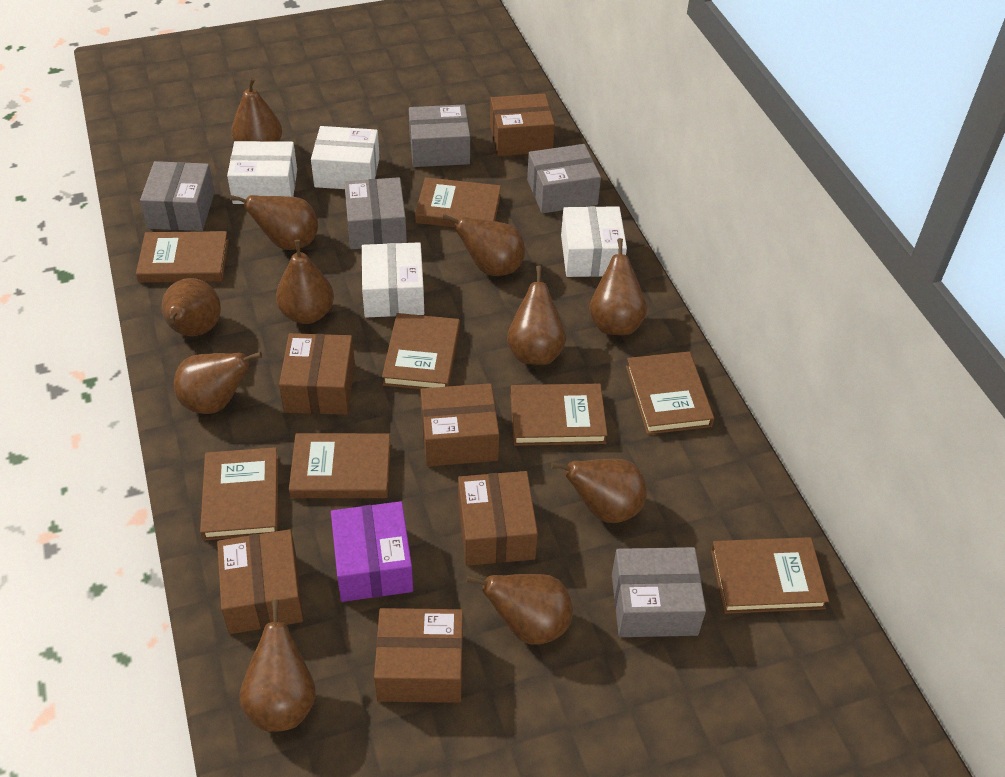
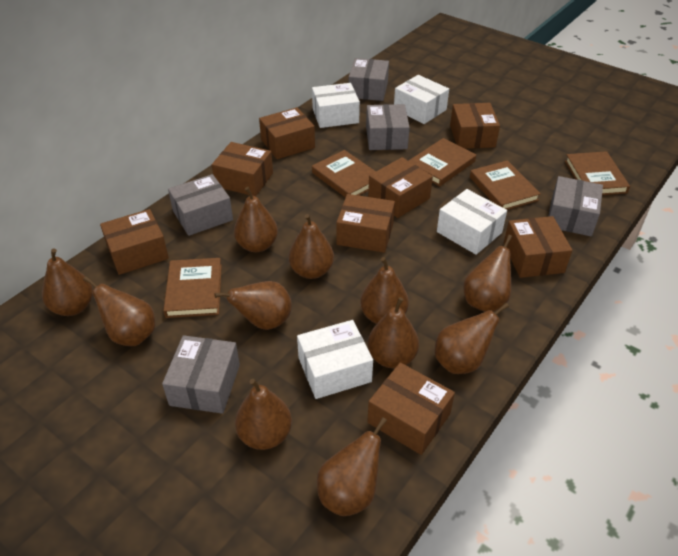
brown book: [136,231,229,283] [200,447,278,541] [289,433,391,498] [382,313,460,389] [415,177,501,227] [510,383,607,446] [626,351,714,434] [711,537,829,614] = 8 -> [163,258,222,318] [312,150,376,198] [409,138,476,186] [470,160,541,210] [565,151,630,195] = 5
brown box: [217,529,303,634] [279,333,355,415] [374,608,463,703] [420,383,499,466] [458,471,538,566] [490,93,555,156] = 6 -> [100,209,169,275] [212,142,273,196] [259,107,315,159] [336,194,395,253] [367,362,455,455] [368,157,433,218] [450,103,500,149] [504,216,572,278] = 8
purple box: [331,501,413,602] = 1 -> none = 0

